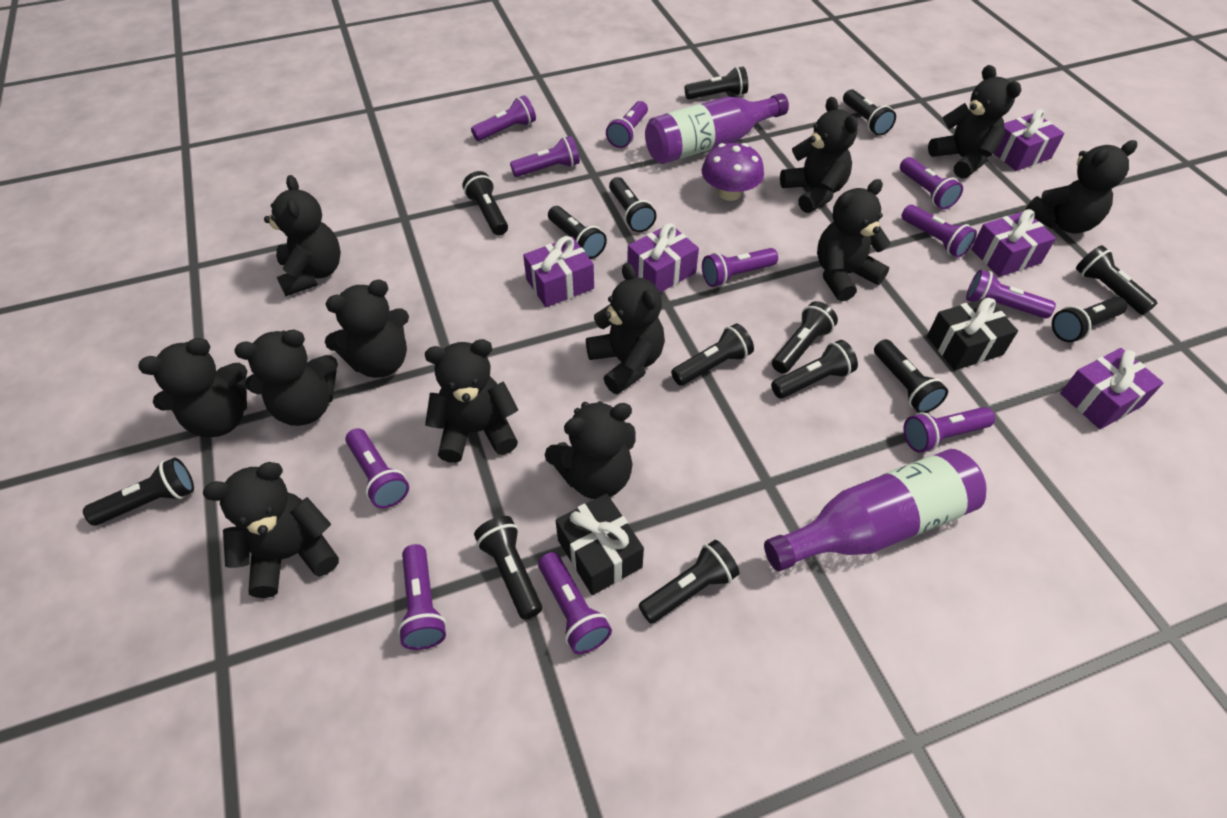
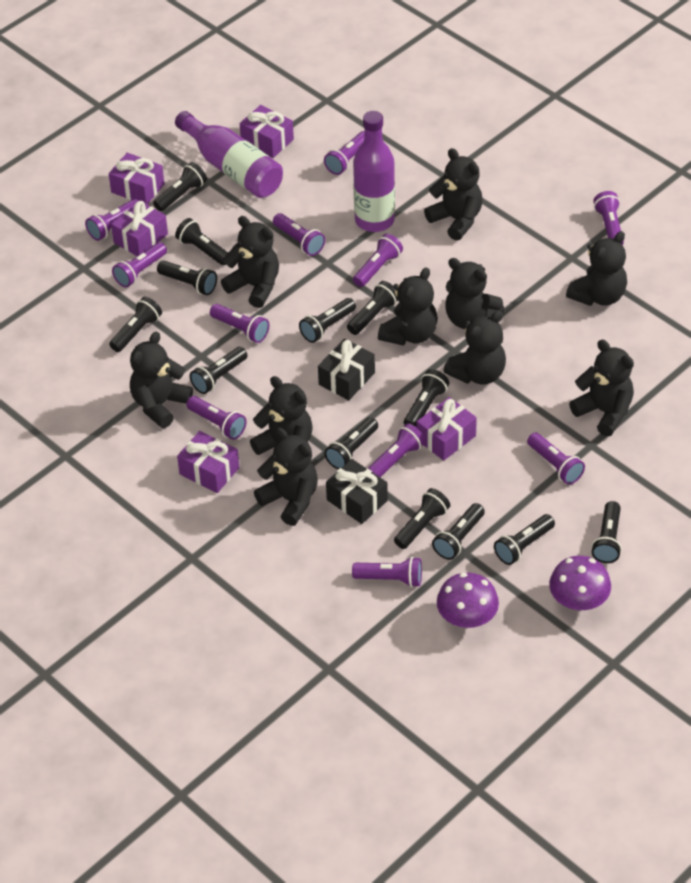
black flashlight: [83,458,194,525] [463,171,508,235] [474,516,542,620] [548,206,607,259] [609,177,656,232] [638,540,739,624] [671,323,754,386] [684,67,748,99] [771,340,858,398] [772,301,838,374] [843,89,896,136] [874,339,948,413] [1052,297,1127,342] [1076,245,1157,315] = 14 -> [109,297,162,352] [153,162,207,211] [157,260,217,295] [175,218,228,265] [190,347,248,394] [299,298,356,343] [324,417,378,469] [347,281,398,335] [394,488,450,549] [404,369,449,427] [432,503,485,560] [494,514,555,565] [591,501,622,563] = 13
black teddy bear: [138,338,247,438] [203,462,339,598] [235,330,338,426] [264,175,341,296] [325,279,409,378] [425,339,518,463] [545,401,636,499] [586,263,665,394] [780,97,858,213] [817,179,891,301] [928,65,1021,179] [1025,140,1137,234] = 12 -> [130,332,193,428] [221,216,279,308] [250,376,313,455] [254,428,318,526] [378,267,438,346] [424,148,483,241] [443,310,506,385] [445,258,505,329] [566,231,627,306] [569,340,634,436] = 10
purple mushroom: [702,143,764,201] = 1 -> [437,573,499,628] [549,556,611,610] = 2

